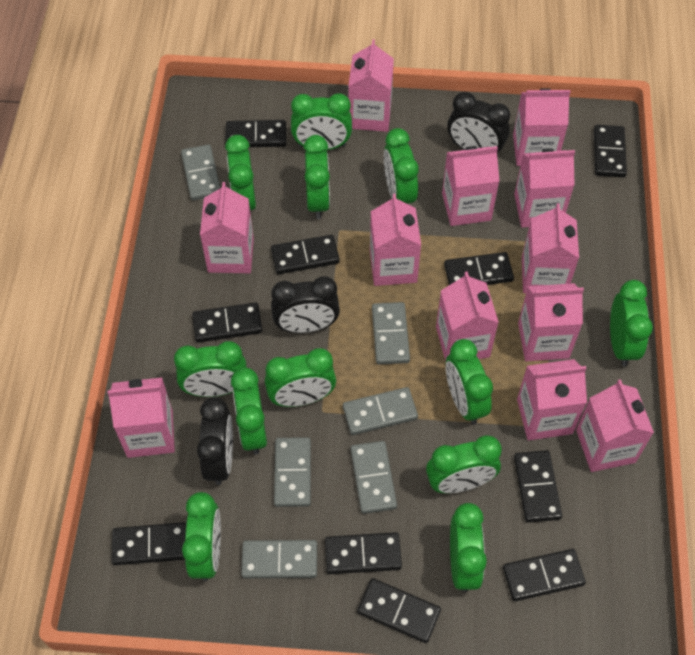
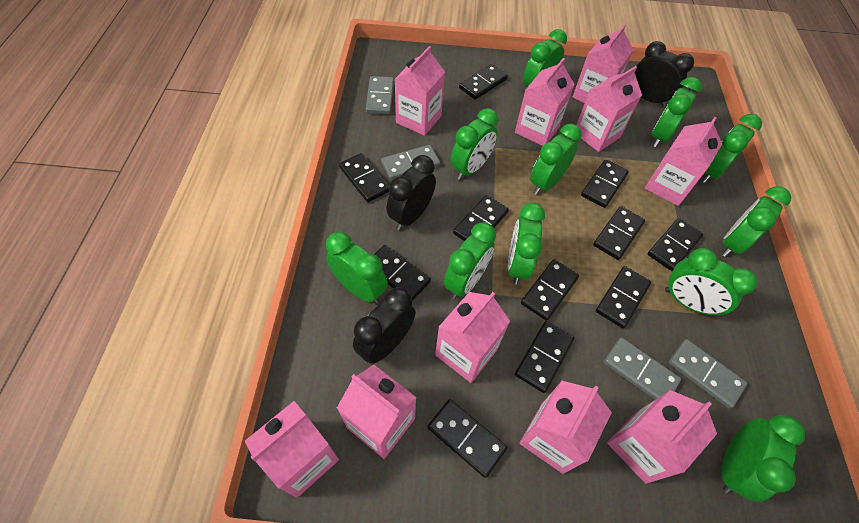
black domino: [112,522,186,565] [192,302,262,343] [225,120,286,147] [271,235,340,274] [325,532,402,574] [357,578,441,643] [444,252,514,285] [503,549,586,601] [514,450,562,523] [594,125,627,178] = 10 -> [339,153,389,202] [374,245,431,301] [427,399,507,478] [453,195,509,241] [459,64,508,100] [515,321,574,393] [521,259,579,321] [581,160,629,208] [593,206,645,260] [596,266,651,328] [648,218,703,271] = 11
green clock: [174,341,247,397] [182,492,221,581] [225,135,256,211] [231,368,267,455] [265,348,336,407] [291,93,352,150] [304,135,330,219] [384,128,419,204] [426,435,502,493] [446,339,493,424] [450,503,487,592] [610,280,653,366] = 12 -> [326,232,388,303] [444,222,496,299] [451,108,499,180] [508,203,545,284] [523,29,567,87] [530,124,582,195] [652,77,702,147] [665,248,757,316] [702,114,762,183] [722,187,791,257] [722,415,805,502] = 11
grey domino: [181,145,220,201] [241,540,317,578] [274,437,311,507] [343,387,418,435] [351,441,397,514] [372,302,410,365] = 6 -> [366,76,394,114] [381,145,440,180] [604,337,681,400] [668,339,748,409] = 4
pink carton: [107,377,175,458] [200,182,254,273] [348,39,394,132] [370,193,421,286] [436,271,499,361] [442,146,499,226] [513,89,570,166] [514,149,575,228] [517,359,587,440] [518,283,584,361] [522,203,579,293] [576,379,654,472] = 12 -> [245,401,339,498] [337,365,417,459] [394,46,445,136] [435,292,510,383] [515,58,575,146] [519,381,612,474] [572,24,633,103] [576,66,642,152] [607,390,717,484] [645,117,722,206] = 10

